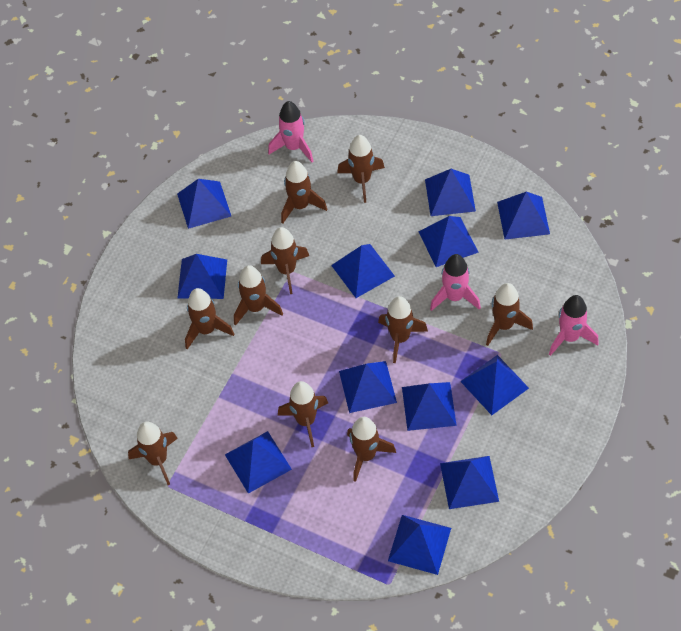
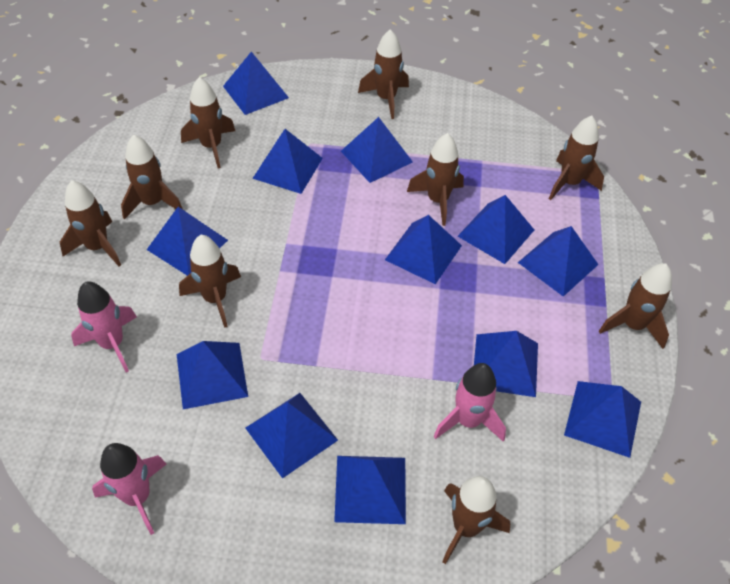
brown rocket: [128,422,178,485] [185,288,234,349] [234,265,283,326] [261,227,309,294] [278,381,328,447] [281,161,327,224] [337,135,385,203] [347,417,396,482] [378,296,428,363] [486,283,533,346] = 10 -> [60,180,121,266] [121,135,182,220] [179,235,241,328] [181,77,235,168] [358,29,409,119] [407,133,464,226] [442,476,510,564] [549,116,604,200] [599,263,672,349] = 9

